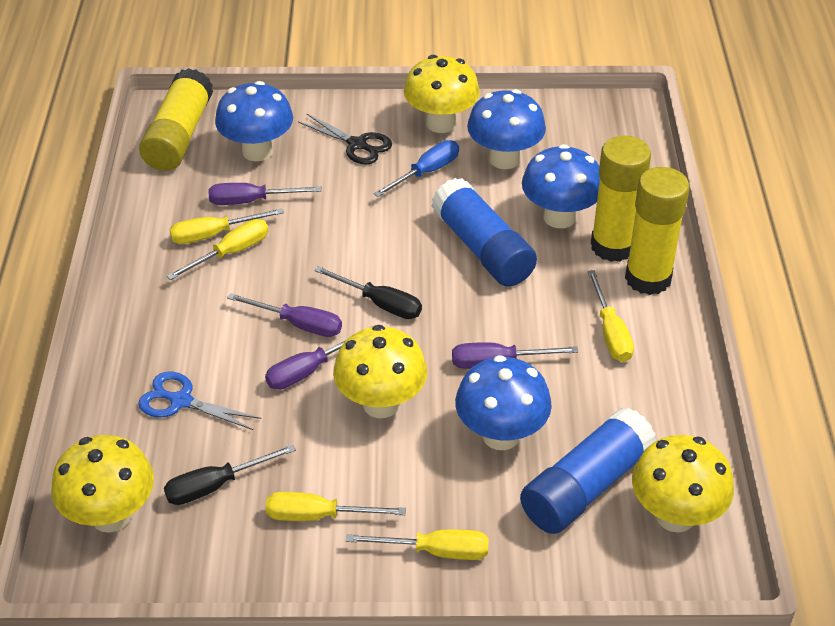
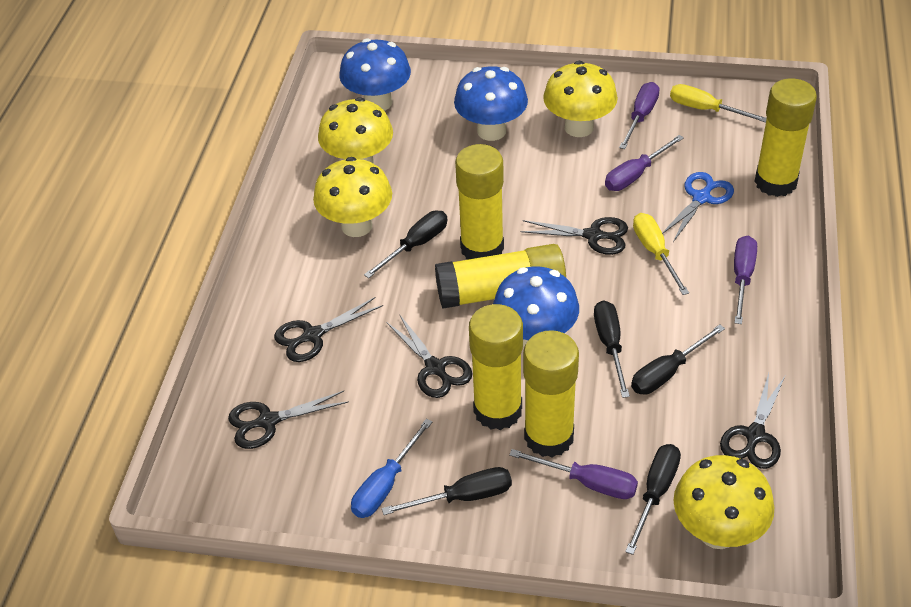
black scissors: [298,114,392,165] = 1 -> [228,391,349,449] [274,297,383,362] [387,314,473,398] [521,217,628,255] [720,373,785,469] = 5
black screwdriver: [164,444,296,505] [314,266,422,319] = 2 -> [364,211,447,278] [382,467,512,515] [594,300,630,398] [625,444,681,555] [631,325,725,395] = 5
blue glue stick: [431,178,537,287] [520,408,657,534] = 2 -> none = 0
blue mushroom: [215,81,293,161] [455,355,552,450] [467,89,546,169] [522,144,600,228] = 4 -> [339,38,411,111] [454,66,528,141] [493,266,579,347] = 3
yellow glue stick: [139,68,213,171] [591,136,651,262] [625,167,690,295] = 3 -> [435,244,566,309] [455,144,504,260] [469,304,523,430] [523,330,579,457] [754,78,817,197] = 5
yellow screwdriver: [167,219,268,280] [170,208,284,244] [266,492,406,521] [346,529,489,560] [587,270,634,362] = 5 -> [633,213,689,295] [670,84,767,122] = 2

